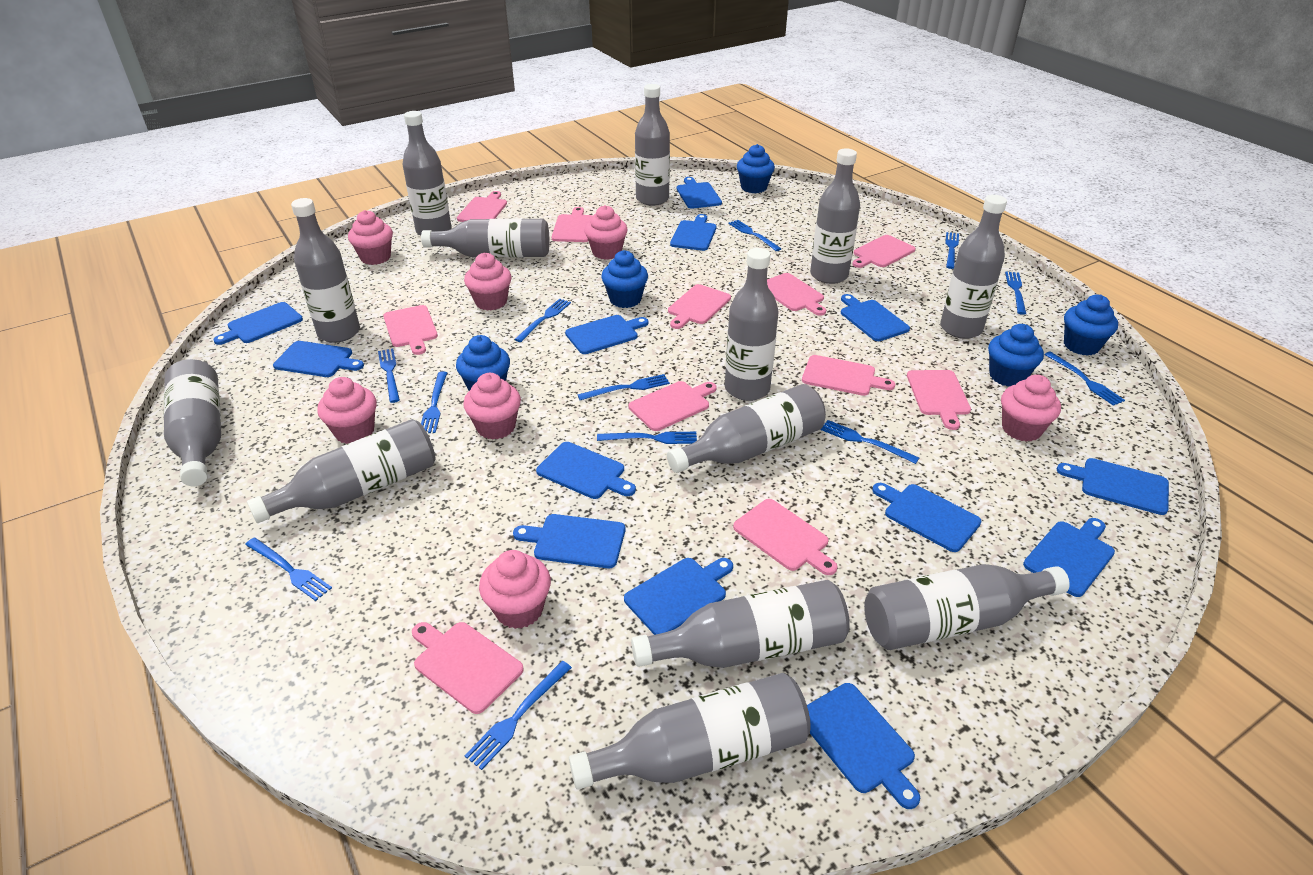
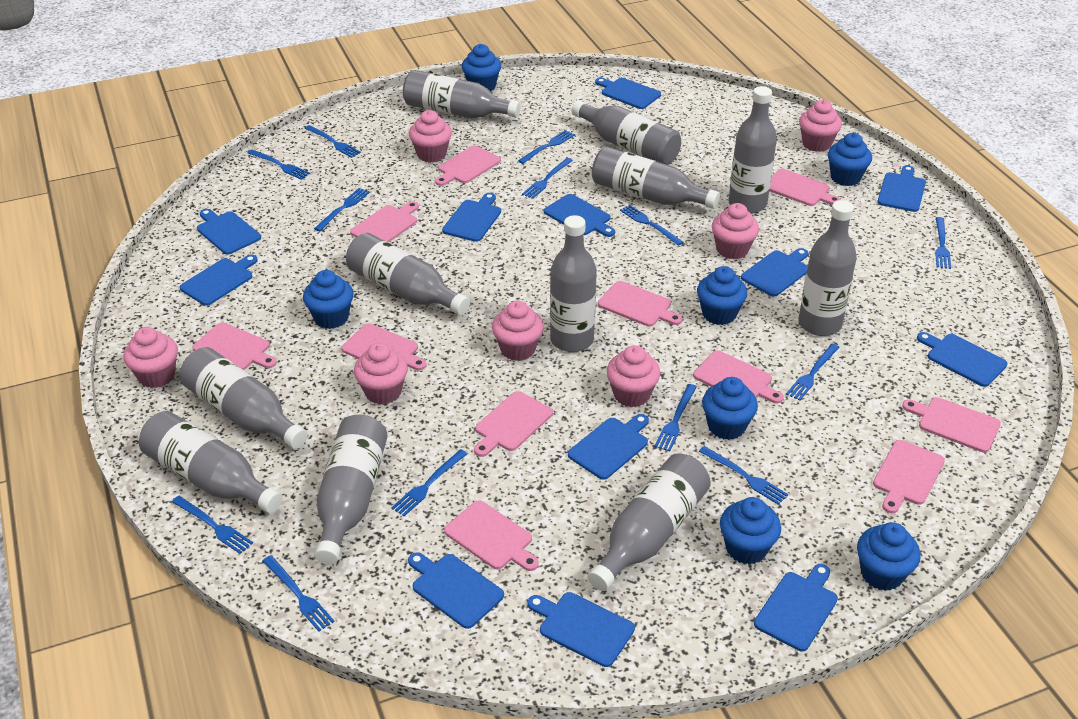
blue cupcake: [456,335,510,391] [601,250,648,308] [737,144,775,193] [988,324,1044,387] [1064,295,1118,356] = 5 -> [303,270,354,329] [462,44,501,92] [697,266,747,325] [702,377,758,440] [720,497,781,565] [828,133,872,186] [857,522,921,591] = 7
blue cutting board: [213,302,303,345] [273,341,364,377] [513,514,625,568] [536,442,636,499] [565,315,649,354] [624,558,733,635] [670,214,717,251] [677,177,722,209] [807,683,920,809] [841,294,910,341] [872,483,982,552] [1023,518,1115,597] [1057,458,1169,515] = 13 -> [179,255,258,306] [197,209,261,255] [408,552,504,629] [442,193,501,242] [527,592,635,667] [544,194,615,237] [568,414,649,480] [595,78,661,109] [741,248,808,297] [754,564,838,651] [877,165,926,212] [917,332,1008,387] = 12
blue fork: [245,538,332,601] [378,349,400,403] [421,372,447,433] [464,661,572,770] [514,298,571,342] [577,374,670,400] [597,432,697,444] [728,220,781,251] [820,420,919,464] [945,232,959,269] [1005,271,1026,315] [1044,352,1125,406] = 12 -> [172,496,253,554] [248,149,310,180] [263,555,335,632] [305,125,361,158] [314,188,370,231] [391,449,468,516] [518,130,575,164] [522,158,573,199] [620,205,683,246] [654,384,697,451] [699,446,788,505] [786,344,840,401] [935,217,951,269] = 13
grey bottle: [164,359,221,486] [247,419,435,523] [291,198,360,343] [402,111,452,236] [421,218,550,258] [569,673,811,790] [631,580,850,668] [635,84,670,206] [667,384,826,473] [725,248,779,401] [810,148,860,284] [864,564,1070,650] [940,195,1007,339] = 13 -> [139,411,283,513] [180,347,307,449] [314,415,388,565] [346,233,470,315] [403,70,521,118] [550,215,597,352] [572,100,681,165] [588,453,711,591] [592,147,720,209] [728,86,777,214] [799,200,857,336] = 11

